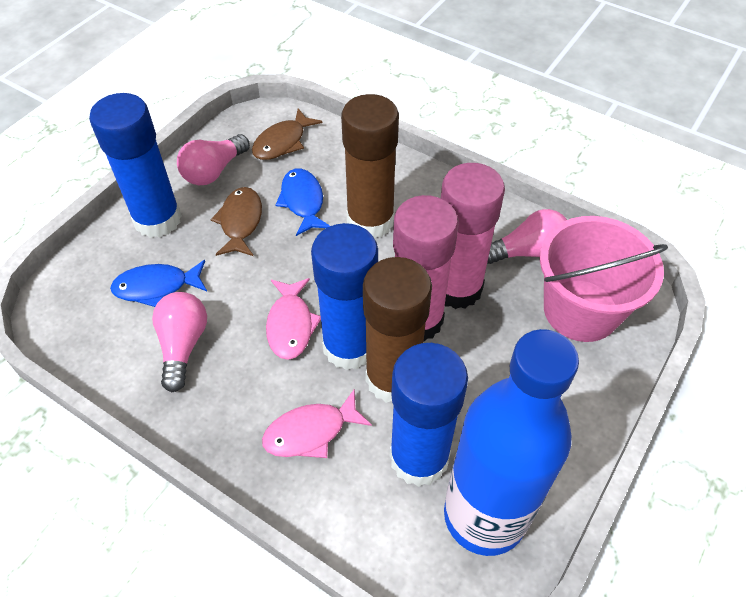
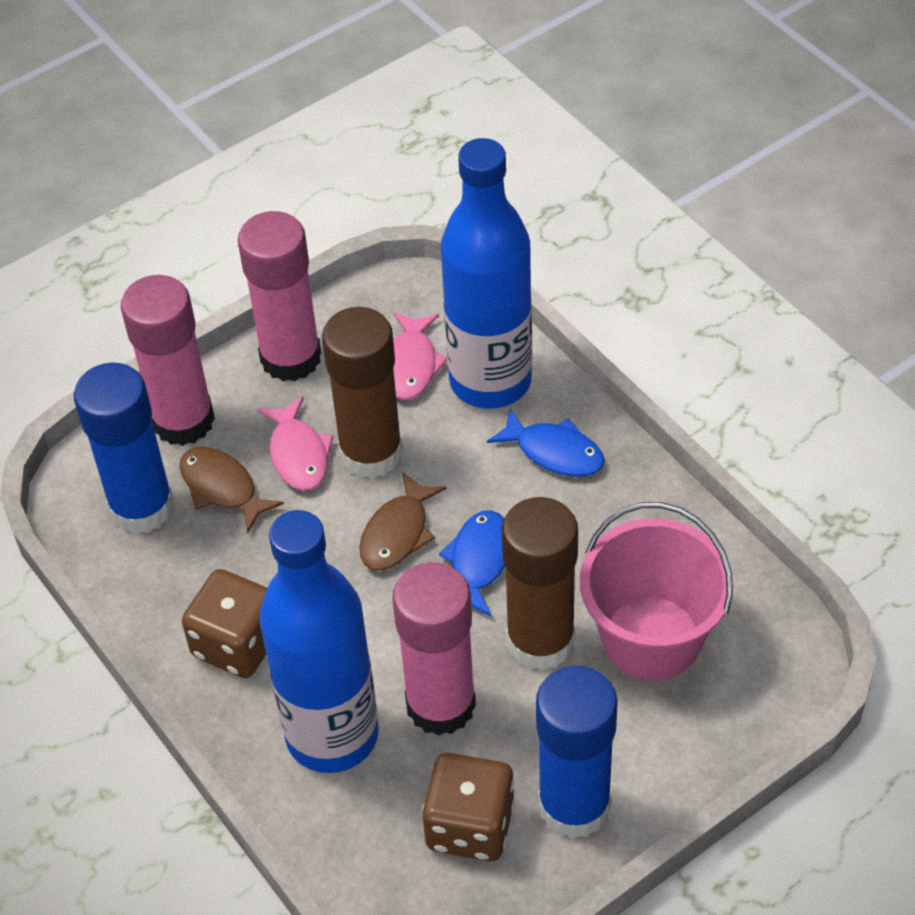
blue bottle: [444,329,579,556] = 1 -> [259,510,379,773] [441,138,532,409] = 2
blue glue stick: [89,93,182,238] [311,223,378,370] [390,343,468,487] = 3 -> [74,363,174,534] [536,666,618,839] = 2
brown dice: none = 0 -> [182,569,267,678] [422,753,515,861] = 2
pink glue stick: [393,195,459,341] [441,163,505,309] = 2 -> [121,275,215,446] [238,211,321,381] [392,562,476,736] = 3
pink light bulb: [152,292,207,392] [177,134,250,185] [487,209,567,264] = 3 -> none = 0

